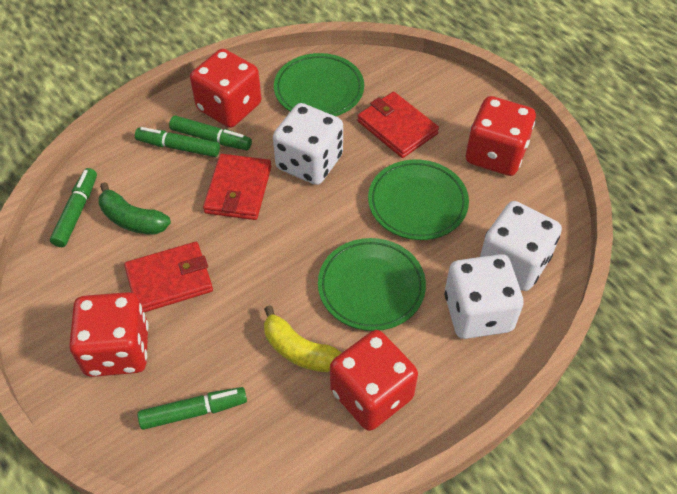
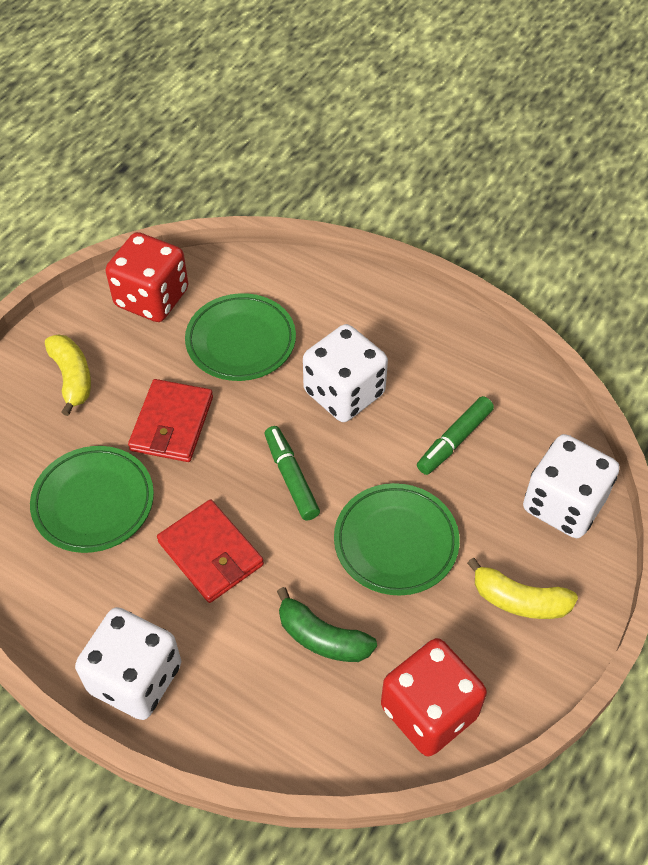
green marker: [50,168,97,247] [135,127,220,157] [138,387,247,430] [169,115,252,150] = 4 -> [265,426,320,521] [417,396,494,475] = 2
red dice: [69,292,149,377] [190,49,261,128] [330,330,418,431] [466,96,536,176] = 4 -> [106,232,188,322] [381,638,487,757] = 2
red wallet: [124,242,213,312] [203,154,271,220] [357,92,439,158] = 3 -> [128,379,213,462] [157,500,264,603] = 2
yellow banana: [264,305,342,372] = 1 -> [45,334,91,416] [467,558,578,619] = 2

